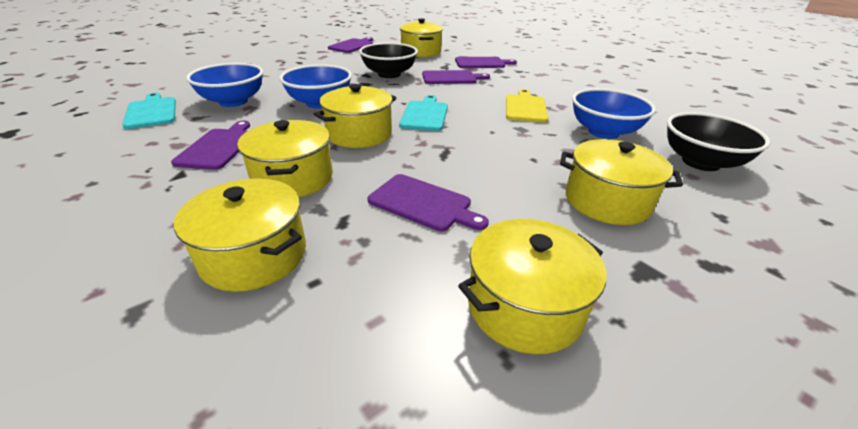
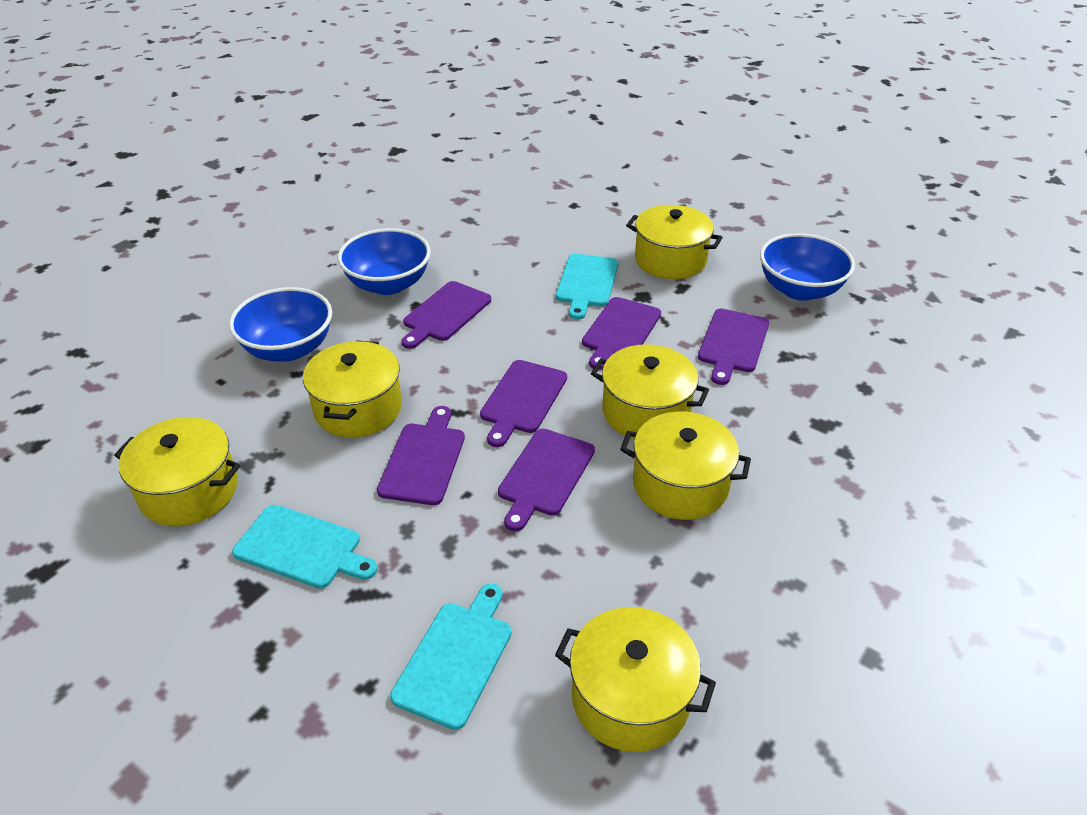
black bowl: [359,42,418,78] [667,112,771,171] = 2 -> none = 0
purple cutting board: [171,121,250,170] [328,37,373,53] [367,174,489,231] [422,70,490,84] [455,57,517,68] = 5 -> [377,406,465,505] [401,281,491,349] [480,360,567,447] [498,429,595,531] [582,297,661,370] [698,309,769,385] = 6
turquoise cutting board: [122,93,176,129] [399,95,448,131] = 2 -> [232,505,378,589] [390,584,512,730] [556,254,619,320] = 3
yellow cutting board: [506,89,548,122] = 1 -> none = 0

